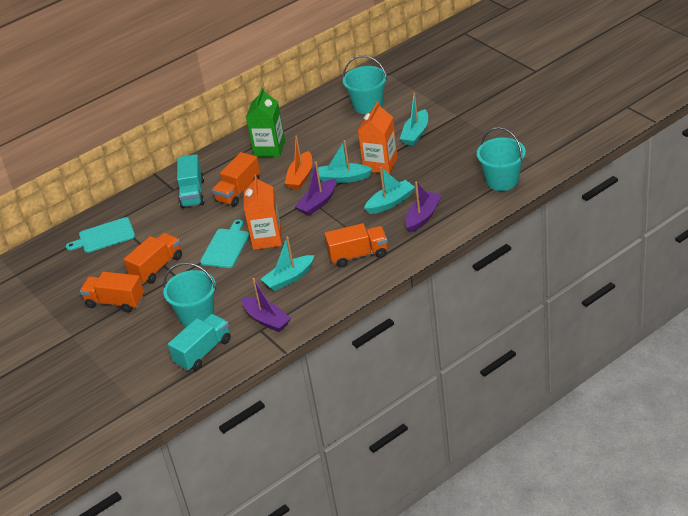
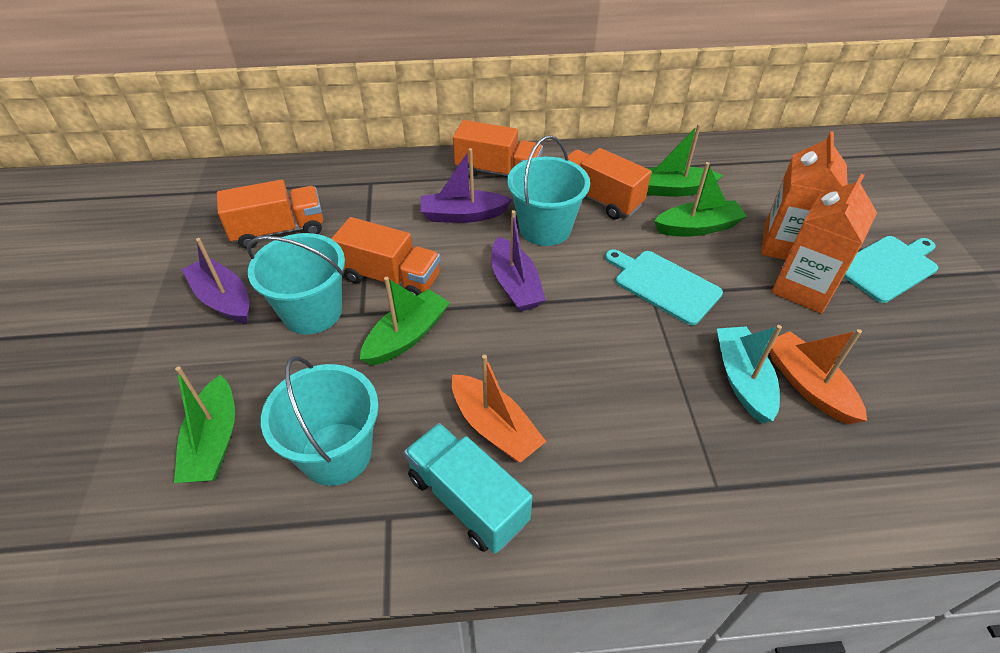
green boat: none = 0 -> [174,366,235,483] [360,277,450,366] [647,124,723,197] [654,162,747,236] = 4
green carton: [246,88,285,157] = 1 -> none = 0
orange boat: [285,135,312,190] = 1 -> [452,355,546,463] [770,329,867,424] = 2
turquoise boat: [261,237,314,291] [318,140,373,183] [364,167,415,214] [400,92,428,146] = 4 -> [717,325,782,423] = 1
turquoise truck: [168,314,231,371] [177,154,204,208] = 2 -> [404,423,533,553] = 1

